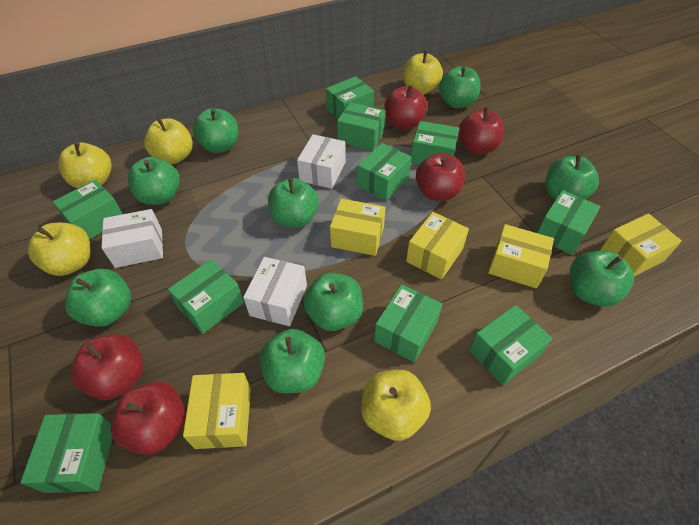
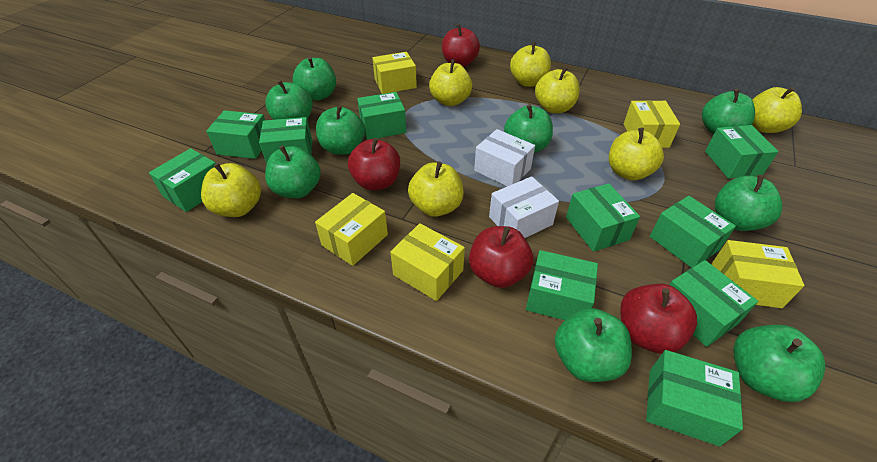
red apple: [71,334,143,400] [110,382,186,455] [384,85,427,130] [416,153,465,201] [458,107,504,154] = 5 -> [348,138,400,191] [442,24,480,67] [469,226,533,288] [620,284,697,354] = 4
white box: [101,209,163,268] [243,257,307,326] [297,134,346,189] = 3 -> [474,129,535,186] [489,176,559,238] = 2
yellow apple: [28,223,90,276] [58,142,112,188] [144,117,193,164] [361,370,431,441] [403,50,443,94] = 5 -> [201,163,261,217] [408,161,463,217] [429,59,472,106] [510,42,551,87] [535,67,580,113] [609,128,664,181] [752,87,802,133] = 7

